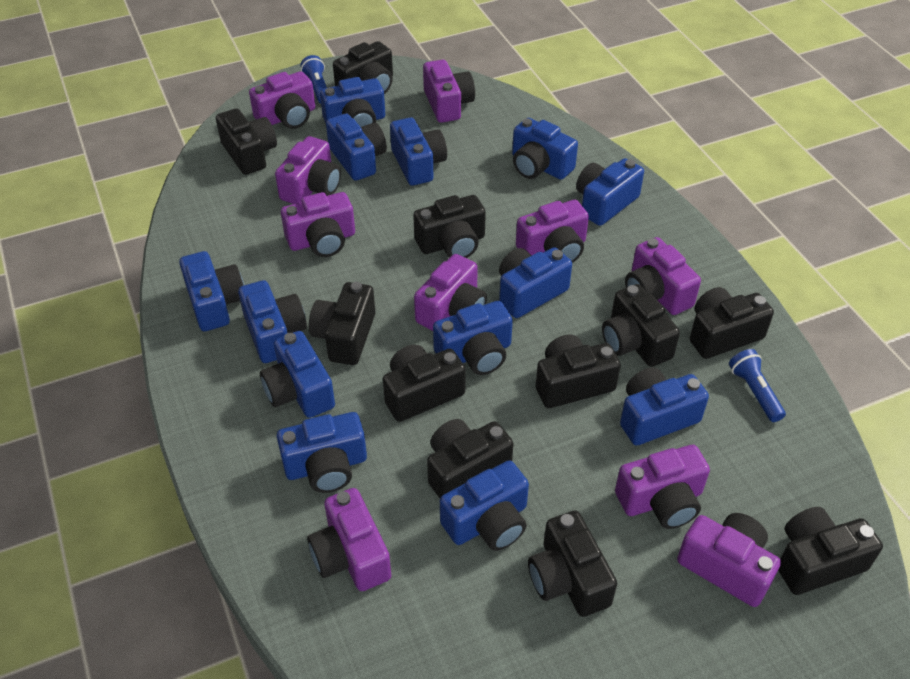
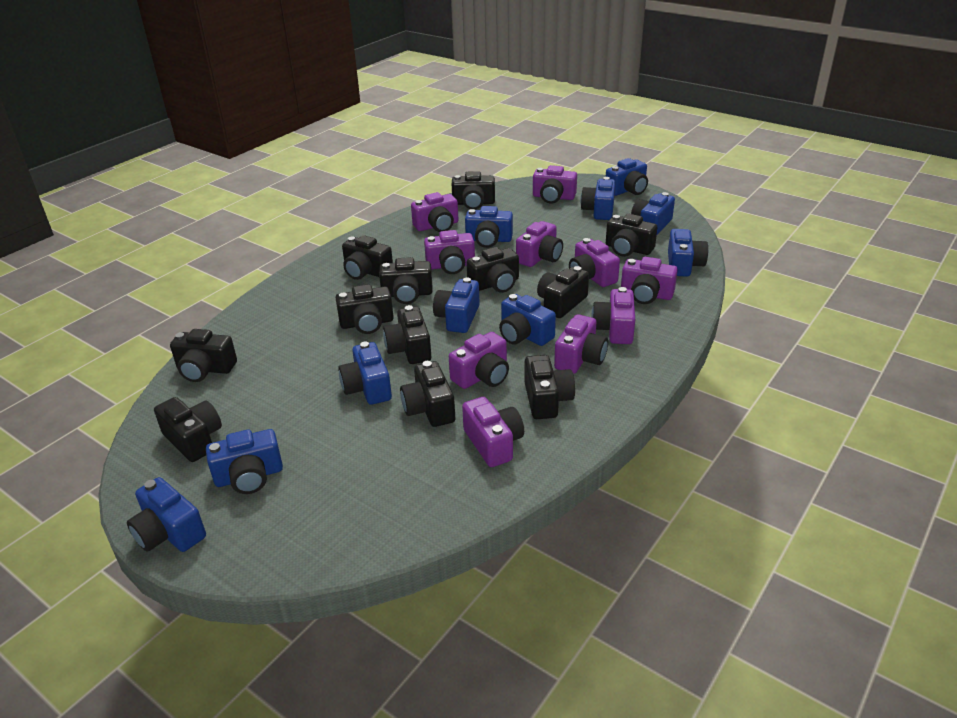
black camera: [216,108,277,175] [309,282,375,365] [333,41,393,94] [383,345,466,422] [413,195,486,258] [427,419,514,498] [528,511,617,617] [536,334,621,408] [602,284,680,367] [690,287,774,359] [778,507,883,595] = 11 -> [154,397,222,462] [170,329,237,382] [336,284,394,334] [342,235,393,280] [379,257,433,304] [383,305,431,364] [400,361,455,427] [452,171,495,210] [467,247,519,293] [524,355,575,419] [537,266,589,318] [606,214,657,257] = 12
blue camera: [179,251,244,331] [238,280,307,363] [260,331,335,418] [276,412,367,493] [320,77,385,127] [326,114,387,181] [390,118,447,186] [433,301,513,375] [440,461,529,551] [499,247,572,318] [512,118,578,180] [576,158,644,226] [620,367,709,445] = 13 -> [127,477,206,552] [206,429,283,494] [338,341,392,405] [433,277,480,333] [465,206,513,248] [499,294,556,346] [581,177,615,220] [606,158,648,196] [631,192,675,235] [668,229,708,277] = 10
blue flashlight: [300,55,327,104] [729,349,786,422] = 2 -> none = 0

